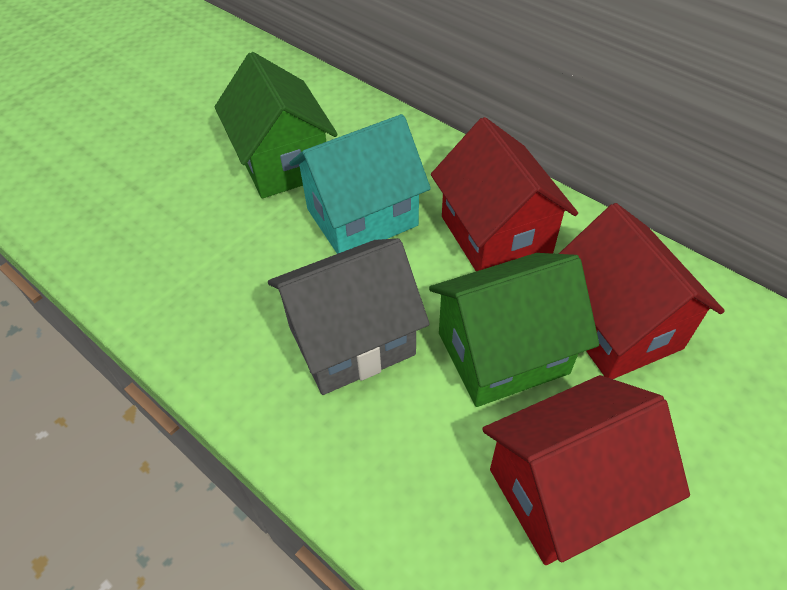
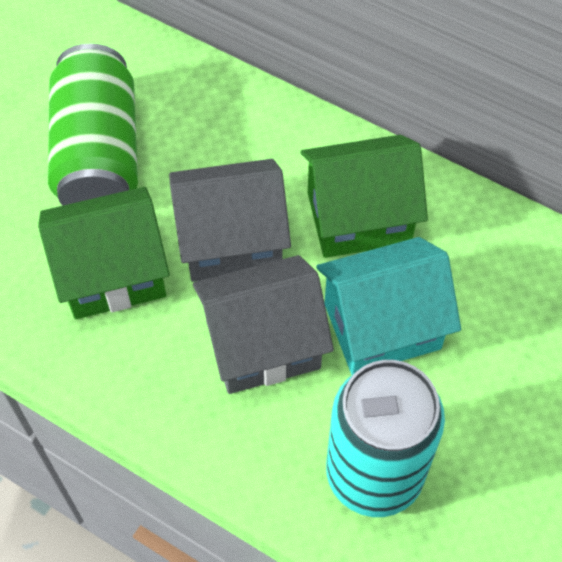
green can: none = 0 -> [48,44,138,206] = 1
grey house: [268,238,430,395] = 1 -> [169,159,291,282] [193,255,334,394] = 2
red house: [431,117,578,271] [482,375,690,565] [559,203,725,379] = 3 -> none = 0
turquoise can: none = 0 -> [326,360,445,517] = 1

